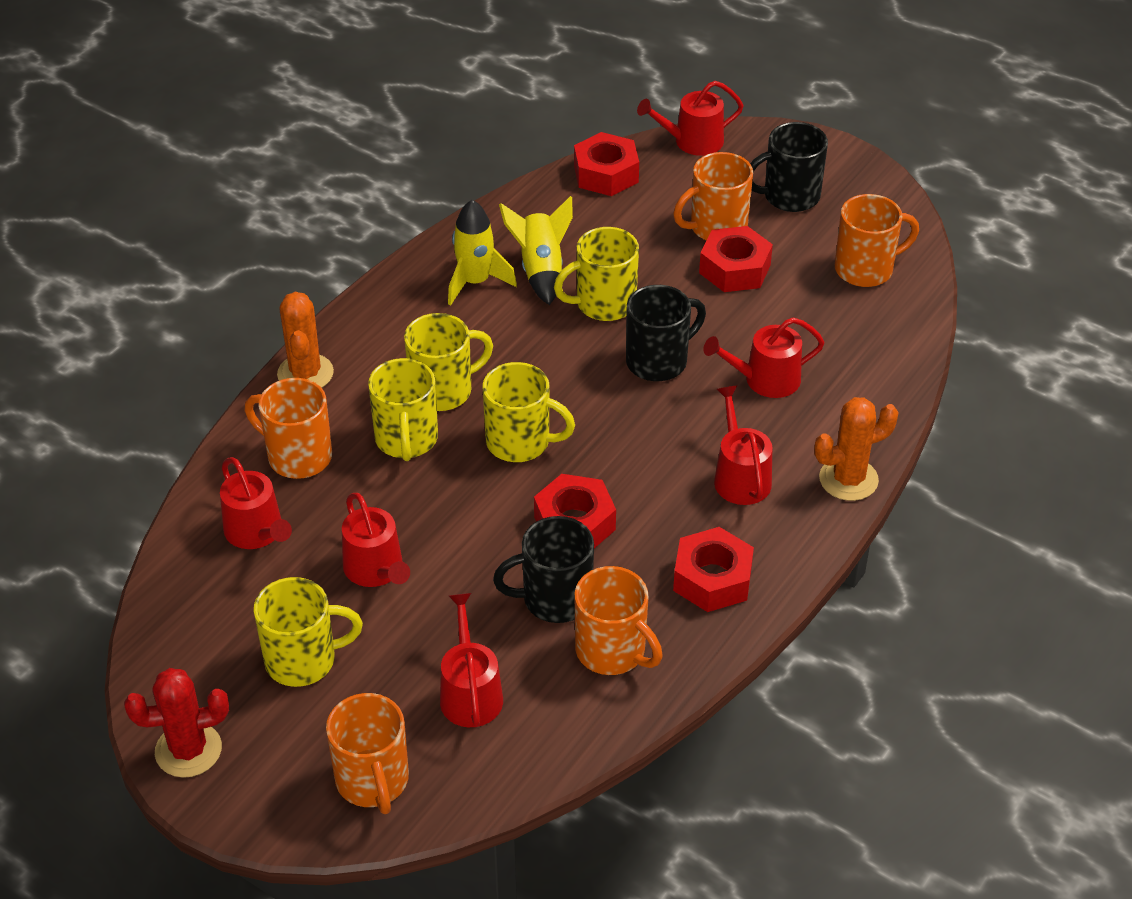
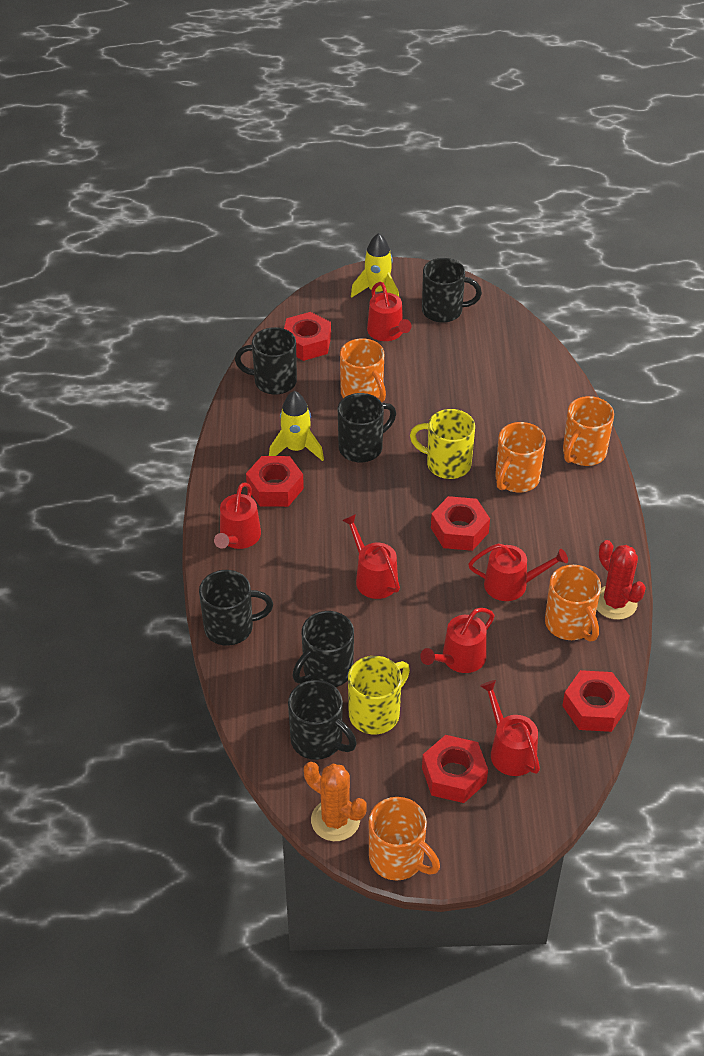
black mug: [493,516,594,623] [626,285,706,381] [750,122,828,212] = 3 -> [199,570,273,646] [235,327,297,395] [288,680,357,760] [293,611,354,687] [338,393,396,462] [422,258,482,323] = 6
orange cactus: [277,292,334,388] [814,397,899,501] = 2 -> [304,762,367,841] = 1
red nut: [534,474,616,548] [574,132,639,196] [673,527,754,612] [699,226,773,292] = 4 -> [246,456,304,507] [284,312,331,361] [422,735,488,803] [431,496,490,551] [562,670,630,732] = 5
yellow mug: [254,577,363,687] [368,358,438,461] [404,313,493,411] [483,362,575,462] [554,227,639,321] = 5 -> [348,656,410,734] [410,409,475,479] = 2

